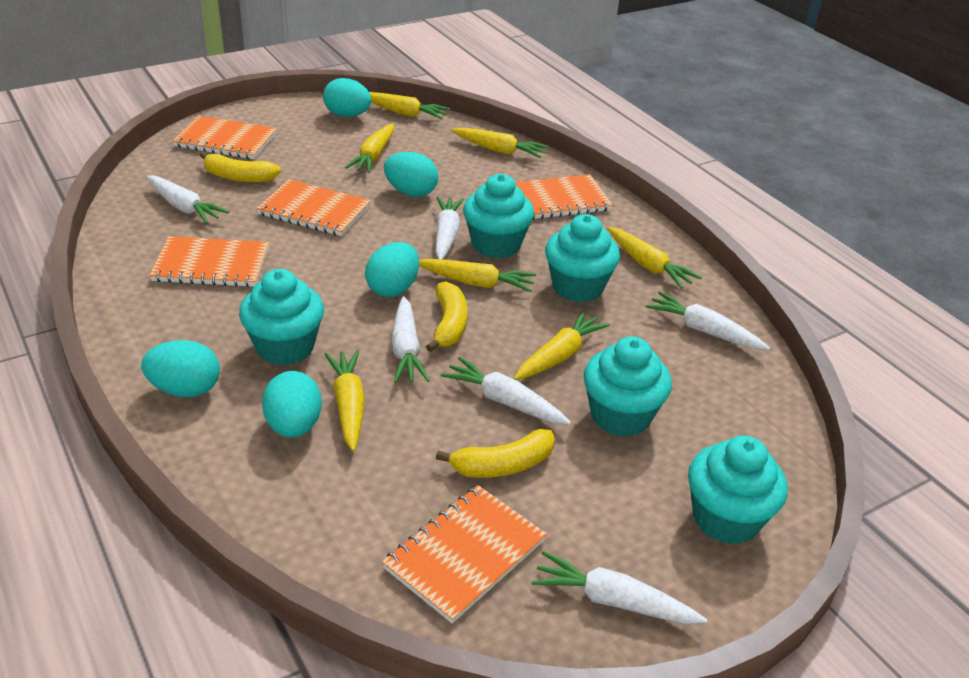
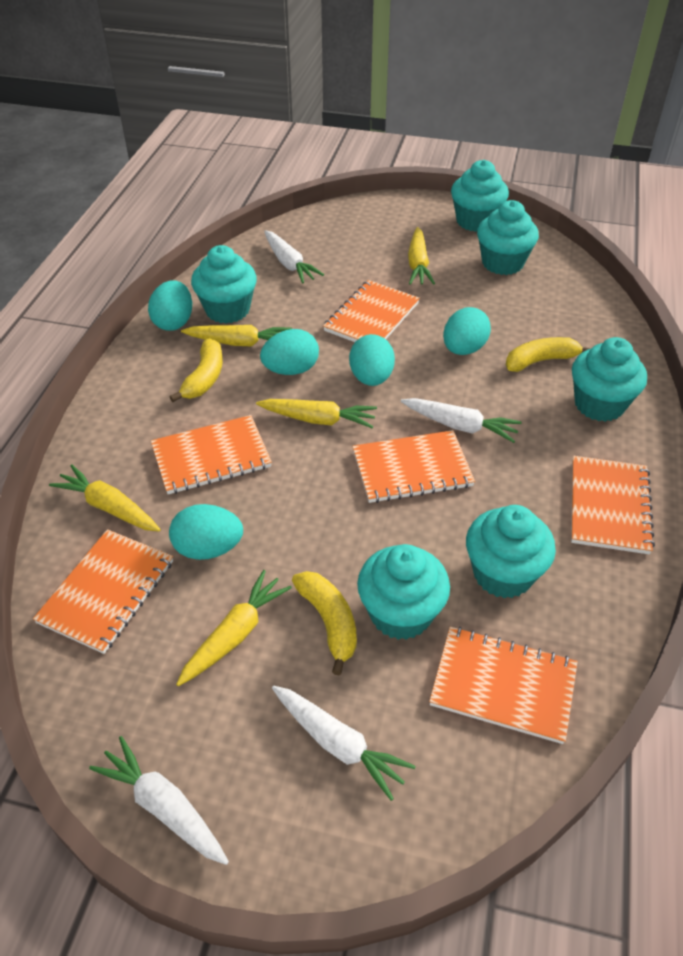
orange notebook: [149,236,269,287] [173,116,277,159] [256,179,371,236] [382,485,547,623] [515,174,613,220] = 5 -> [33,529,173,654] [151,415,272,494] [323,280,420,342] [352,430,475,503] [429,626,578,744] [571,456,655,555] = 6
turquoise cupcake: [239,269,324,365] [463,174,534,258] [545,214,620,302] [584,336,672,437] [688,436,787,545] = 5 -> [191,245,257,323] [357,544,450,640] [451,160,509,232] [466,505,556,598] [477,200,539,275] [572,337,647,422] = 6
white carrot: [146,176,229,224] [391,296,430,383] [435,196,464,260] [441,357,571,425] [531,551,707,624] [646,291,770,350] = 6 -> [89,736,229,865] [264,230,324,283] [272,686,416,801] [401,398,522,443] = 4
yellow carrot: [324,350,365,451] [345,123,394,173] [369,92,450,119] [419,259,536,292] [451,127,548,158] [514,311,610,380] [607,227,702,289] = 7 -> [49,465,161,531] [176,570,292,686] [181,325,292,346] [256,399,377,429] [408,227,435,285] = 5

